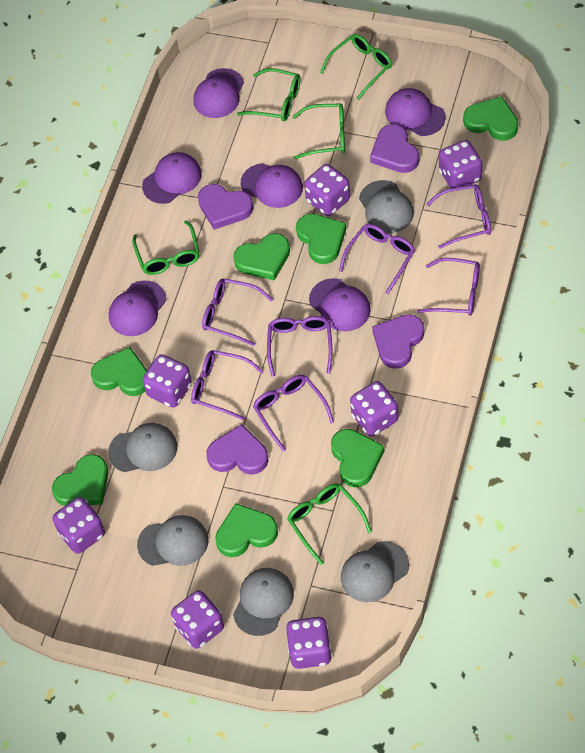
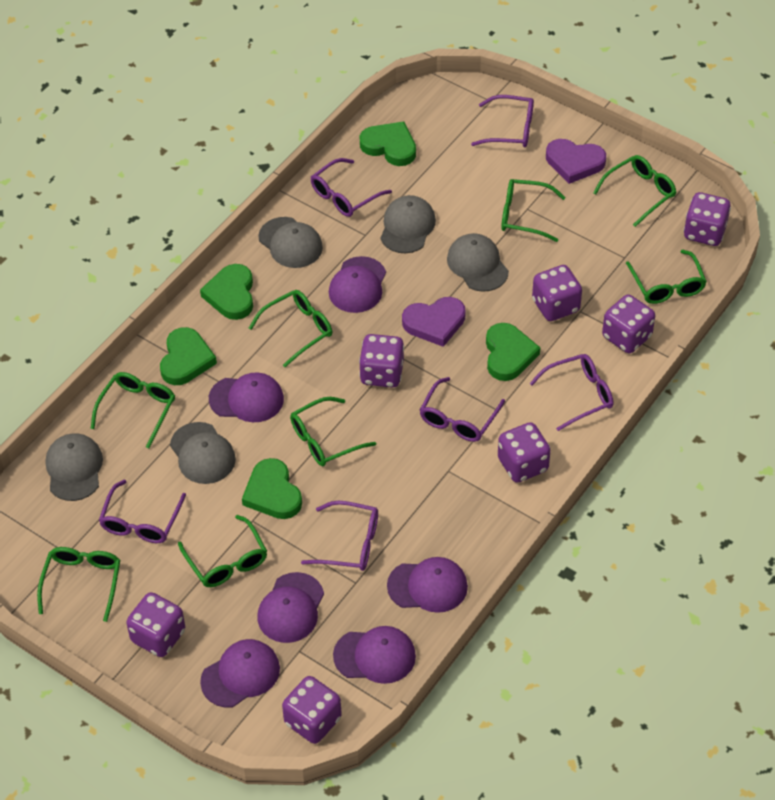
green glasses: [132,221,200,275] [237,68,301,122] [287,483,372,565] [293,104,345,160] [320,34,392,100] = 5 -> [37,547,120,622] [91,372,175,449] [178,515,267,587] [249,290,332,367] [290,397,376,467] [501,179,566,242] [593,155,676,227] [626,250,707,304] = 8
green heart: [52,454,108,506] [91,347,147,396] [215,503,278,557] [233,233,290,281] [296,214,346,264] [331,429,385,488] [463,96,518,141] = 7 -> [160,327,217,385] [200,264,253,320] [242,458,302,519] [360,121,416,166] [486,323,541,381] = 5
purple glasses: [191,350,264,420] [202,278,273,346] [253,375,334,452] [267,316,333,376] [339,224,415,294] [417,258,480,316] [426,184,491,249] = 7 -> [99,480,186,543] [301,500,378,571] [311,158,392,217] [420,377,505,442] [471,95,534,148] [529,354,613,431] = 6
purple heart: [198,184,253,230] [206,424,268,475] [370,124,419,173] [372,314,425,369] = 4 -> [402,297,466,347] [546,139,606,184] = 2

